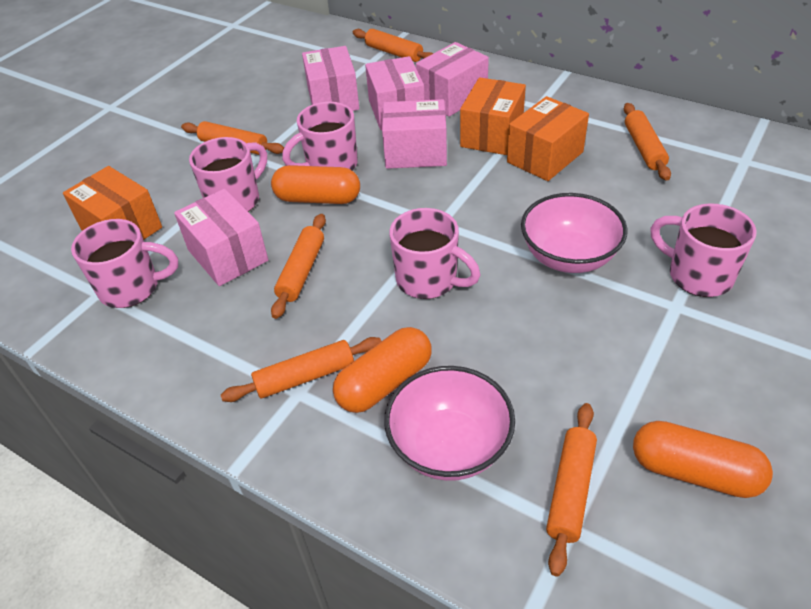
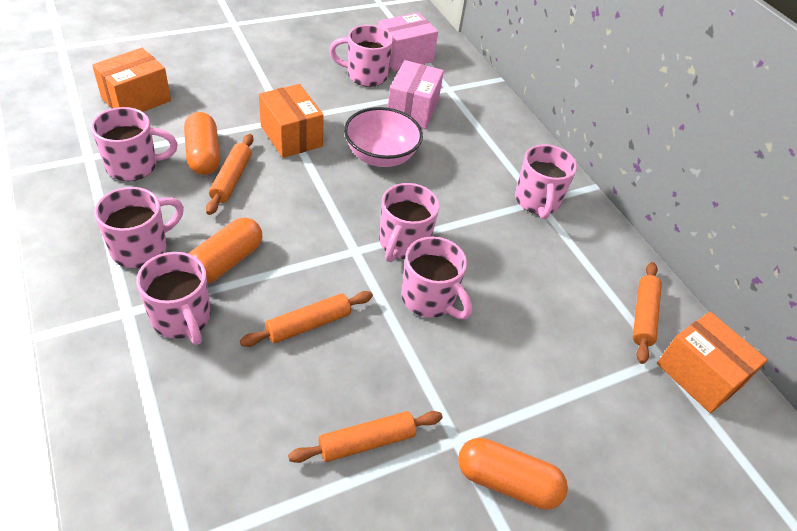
orange rolling pin: [181,121,284,155] [221,337,381,402] [271,214,326,319] [353,29,433,62] [546,403,597,577] [624,103,671,180] = 6 -> [206,134,253,215] [240,291,373,347] [288,411,443,463] [633,262,662,364] = 4
pink bowl: [384,366,515,481] [521,193,627,273] = 2 -> [344,107,423,167] = 1
pink box: [174,189,268,286] [302,46,359,111] [365,56,425,130] [382,99,447,169] [416,42,489,117] = 5 -> [378,12,438,71] [388,60,444,129] = 2
pink mug: [71,219,178,308] [189,137,267,212] [282,102,358,170] [389,208,480,299] [650,203,757,297] = 5 -> [91,107,178,181] [94,187,184,268] [136,252,211,345] [329,25,393,87] [379,183,439,262] [401,236,472,319] [515,144,577,219] = 7

